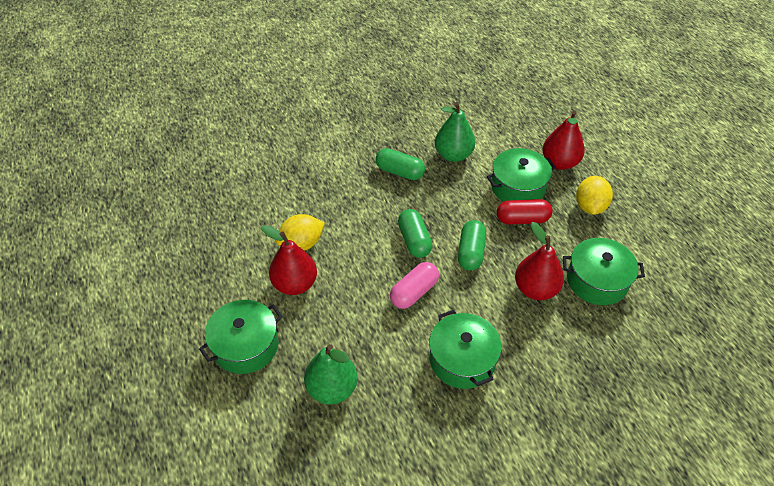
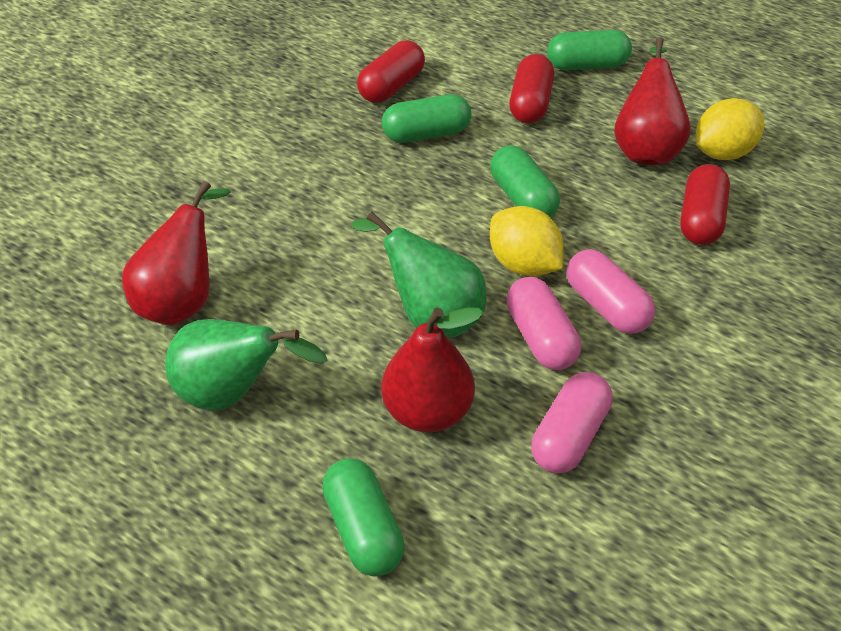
green capsule: [376,148,425,180] [398,209,433,258] [458,220,486,271] = 3 -> [322,458,405,576] [382,94,471,143] [490,145,560,218] [547,30,632,70] = 4
green pot: [199,300,283,374] [429,310,502,389] [487,148,556,202] [563,238,645,305] = 4 -> none = 0
pink capsule: [390,262,439,309] = 1 -> [507,277,581,370] [531,372,612,473] [567,249,655,334] = 3
red capsule: [497,199,553,225] = 1 -> [357,40,425,103] [509,54,554,123] [680,164,730,245] = 3

